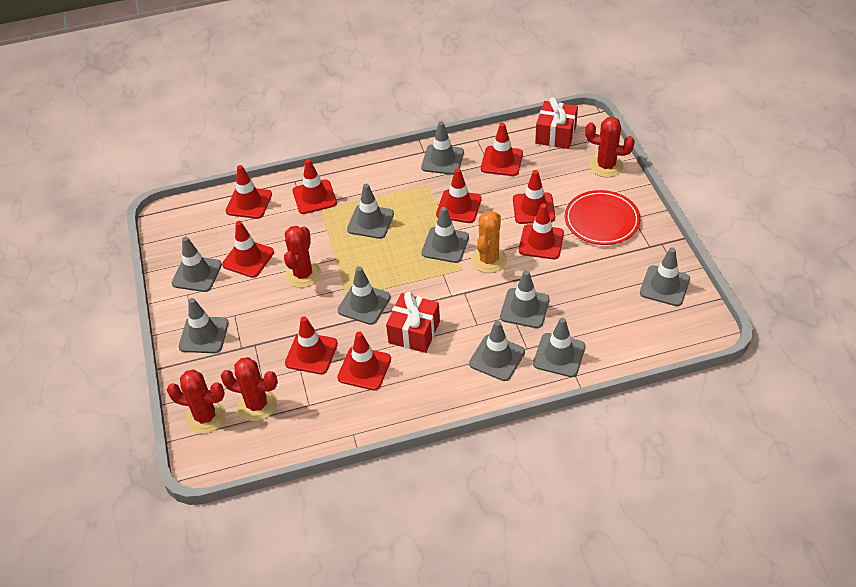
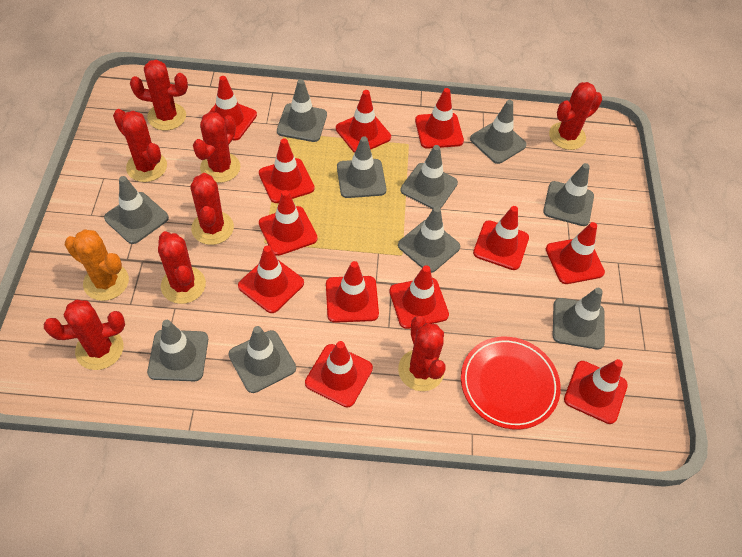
red cactus: [167,370,226,434] [221,357,278,421] [284,226,321,288] [585,117,635,177] = 4 -> [44,300,125,370] [113,109,167,182] [130,60,188,130] [158,231,206,304] [190,173,234,245] [193,112,240,183] [398,316,446,391] [549,82,602,150] = 8
red gift: [386,292,440,353] [535,97,578,149] = 2 -> none = 0
red traffic cone: [222,221,274,278] [226,165,272,219] [285,316,338,374] [293,159,337,214] [337,332,391,390] [436,168,482,223] [481,123,523,176] [513,170,555,224] [519,204,564,259] = 9 -> [209,76,257,141] [238,246,304,313] [259,138,315,203] [259,190,318,256] [305,341,373,408] [326,261,379,323] [336,90,391,153] [389,265,449,329] [415,88,464,149] [473,206,529,270] [546,222,605,284] [564,359,628,424] = 12

